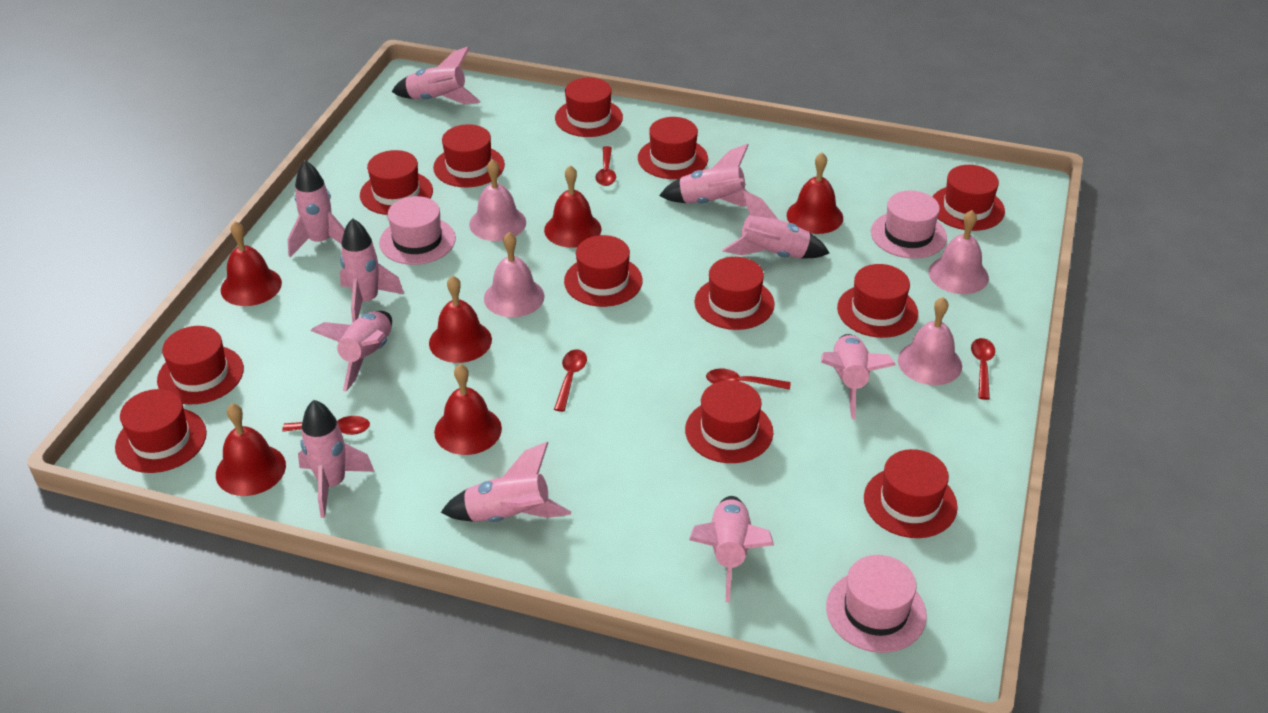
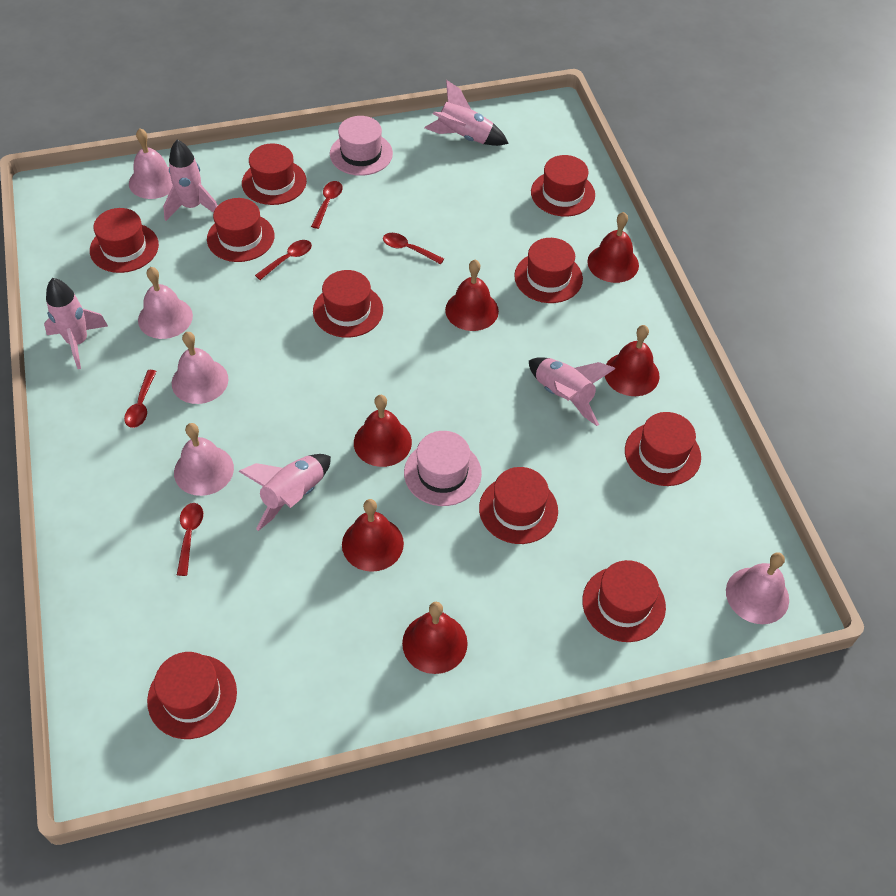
pink bell: [469,159,526,241] [484,232,545,317] [898,297,962,385] [929,210,989,294] = 4 -> [129,128,173,199] [138,267,193,339] [172,332,228,404] [174,423,234,496] [726,553,789,624] = 5
pink hat: [379,196,456,265] [826,555,927,653] [871,190,947,259] = 3 -> [330,116,393,176] [404,431,482,506] = 2
pink rocket: [287,160,345,257] [298,400,375,518] [311,311,392,391] [340,218,404,322] [392,46,481,104] [441,442,571,522] [659,144,749,206] [689,496,774,602] [722,190,829,259] [821,334,896,419] = 10 -> [44,278,108,369] [163,140,218,221] [238,454,331,531] [425,80,509,146] [529,357,616,426] = 5
red hat: [115,389,207,473] [157,326,244,404] [360,150,433,215] [433,124,505,187] [555,78,623,137] [564,235,643,307] [638,117,708,179] [685,380,773,463] [694,257,775,330] [837,264,918,338] [864,449,958,538] [933,165,1005,231] = 12 -> [90,208,159,273] [147,652,237,739] [207,198,274,262] [242,143,307,205] [313,270,383,338] [479,467,558,544] [514,238,583,303] [531,155,595,217] [582,560,666,642] [625,412,701,486] = 10

